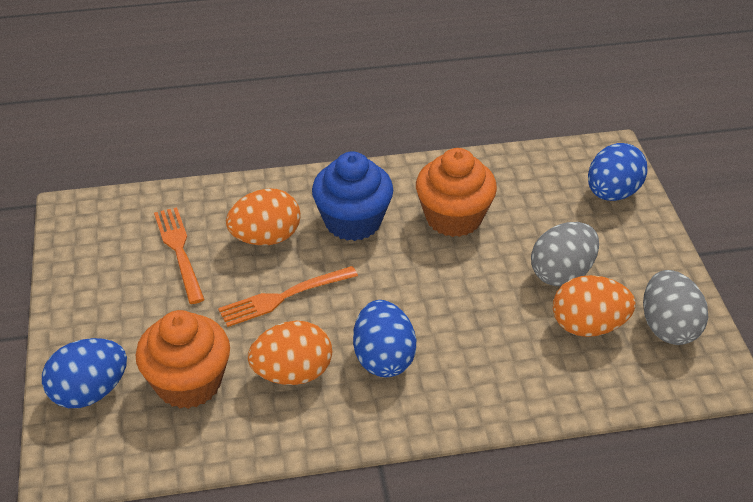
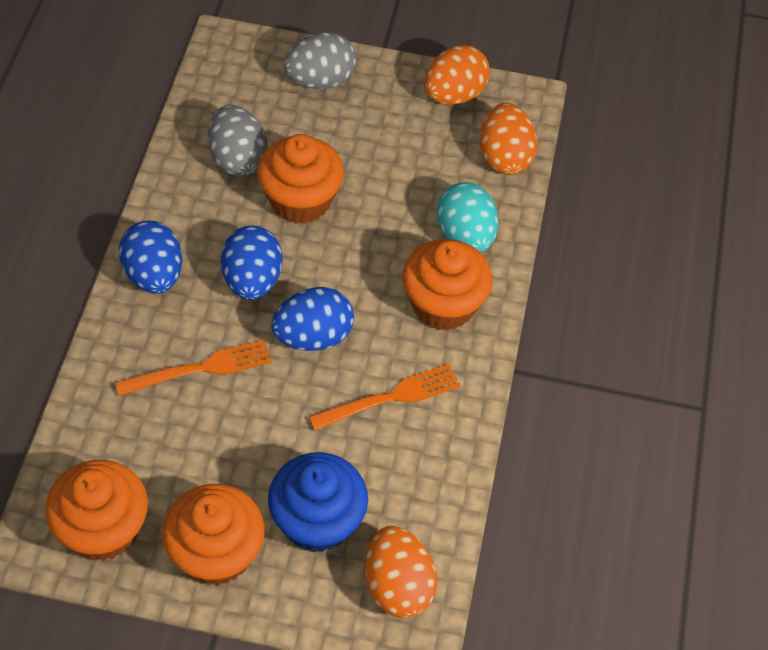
orange cupcake: [136,310,230,409] [416,148,497,237] = 2 -> [45,460,148,561] [162,484,265,586] [257,134,344,224] [402,239,492,331] = 4
turquoise egg: none = 0 -> [436,182,498,252] = 1

